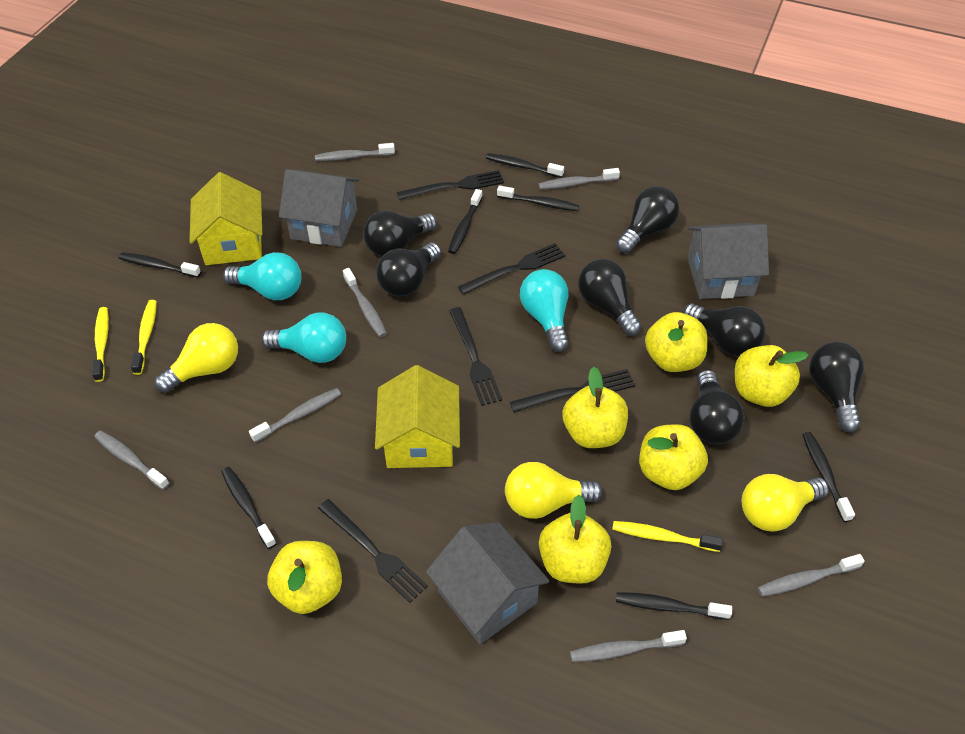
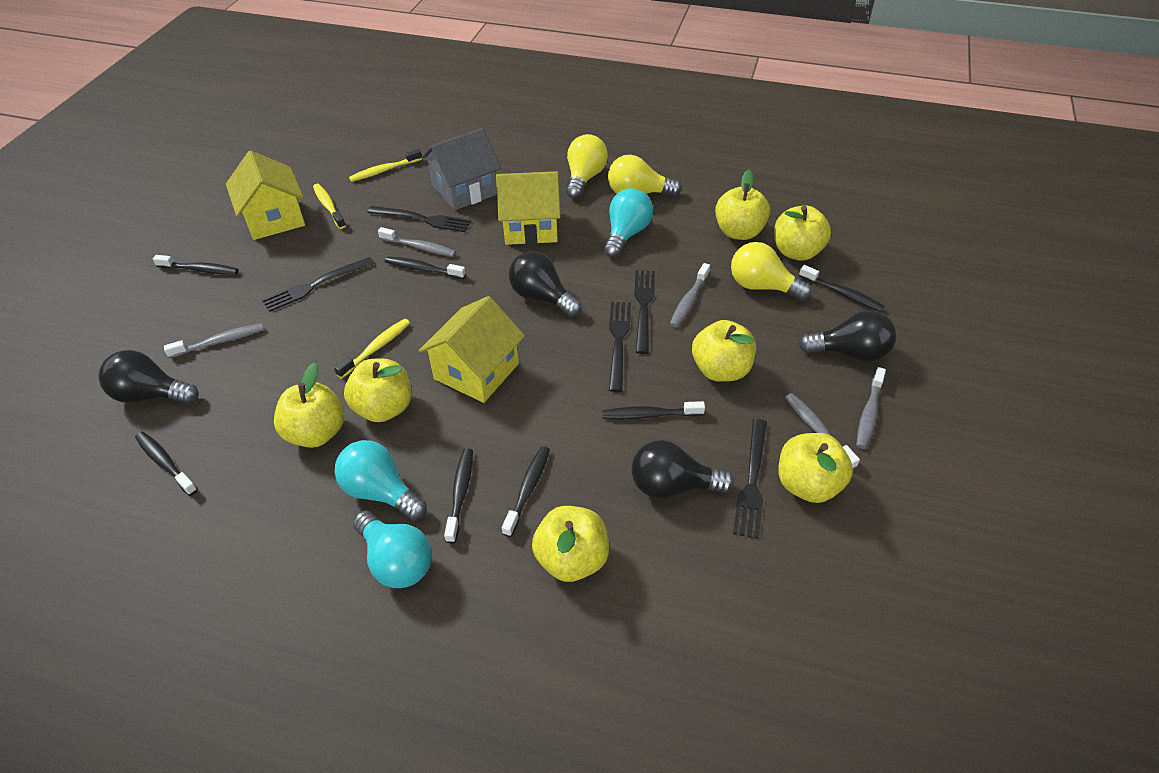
black light bulb: [363,210,437,256] [376,242,441,297] [578,259,642,336] [616,186,680,253] [683,303,766,356] [689,370,745,444] [809,342,864,432] = 7 -> [99,350,199,404] [509,251,582,317] [631,440,734,499] [799,310,896,362] = 4
grey house: [279,169,359,247] [426,522,550,644] [687,223,769,299] = 3 -> [422,128,501,211] = 1
grey toothbrush: [94,431,169,490] [249,388,341,442] [315,143,395,161] [343,268,387,337] [539,168,620,189] [570,630,687,662] [758,554,865,597] = 7 -> [164,323,264,358] [378,227,456,257] [670,263,710,327] [785,393,860,469] [856,367,886,449] = 5
yellow apple: [267,541,342,614] [539,495,611,584] [563,367,628,448] [639,424,708,490] [645,312,708,372] [735,345,809,407] = 6 -> [274,363,345,448] [344,358,412,422] [532,506,609,582] [692,320,756,382] [715,170,770,240] [774,205,831,261] [778,433,853,503] = 7
yellow house: [189,172,262,265] [375,365,460,468] = 2 -> [226,150,305,240] [419,296,525,403] [496,171,561,245] = 3

